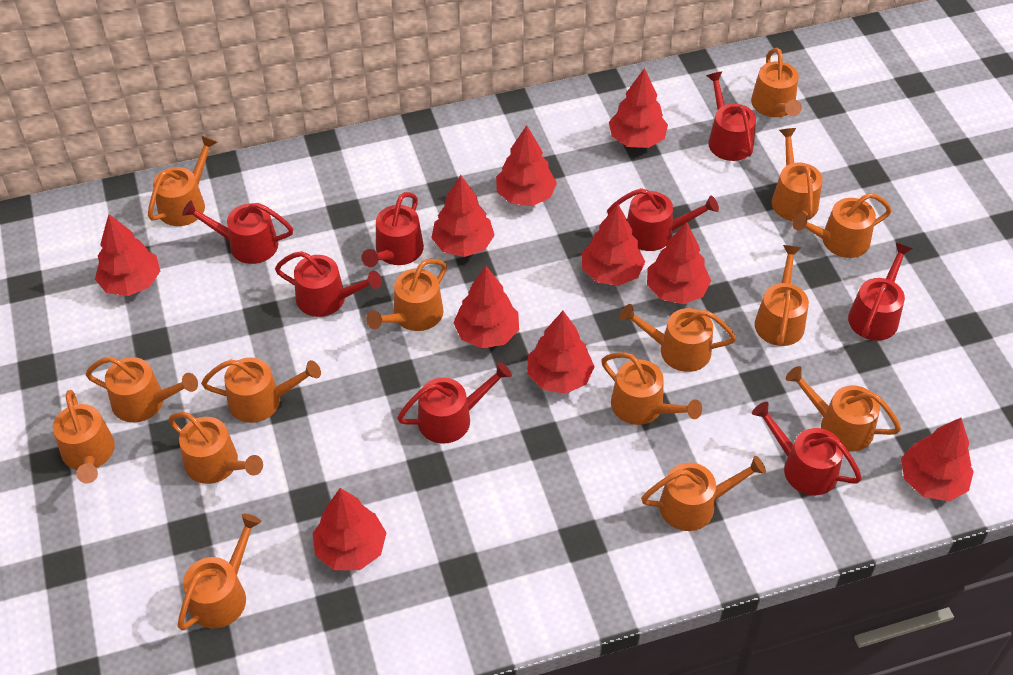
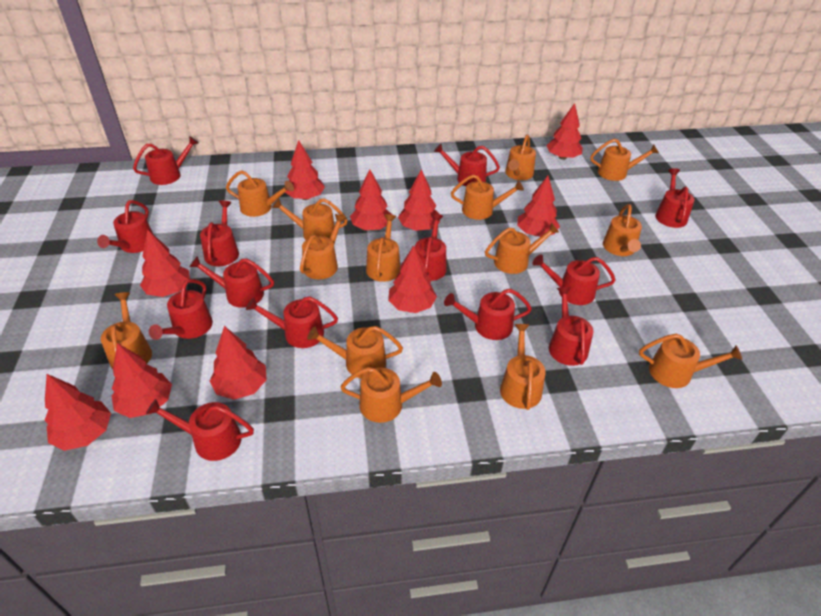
orange watering can: [53,390,115,484] [86,357,198,423] [148,135,217,226] [168,412,263,484] [178,514,261,631] [201,357,321,423] [366,259,447,331] [601,352,702,425] [619,304,736,372] [641,456,766,531] [751,48,802,117] [755,245,809,346] [772,128,823,221] [786,366,901,452] [792,193,892,258] = 15 -> [101,292,152,369] [226,170,294,217] [272,198,348,240] [300,214,346,279] [307,326,403,379] [340,367,442,423] [366,214,400,282] [451,175,524,220] [485,223,559,274] [500,324,546,410] [505,135,536,180] [590,139,659,181] [603,204,642,256] [639,334,742,388] = 14
red watering can: [182,200,293,264] [275,251,382,317] [361,192,424,267] [397,362,512,444] [607,188,719,251] [706,71,756,161] [752,402,862,495] [848,242,912,341] = 8 -> [97,200,154,253] [133,136,198,185] [146,399,254,461] [149,279,213,340] [189,256,274,308] [200,200,239,266] [246,297,338,348] [415,214,447,281] [434,144,500,186] [444,289,532,340] [532,255,616,305] [549,287,593,366] [655,168,694,228] = 13

